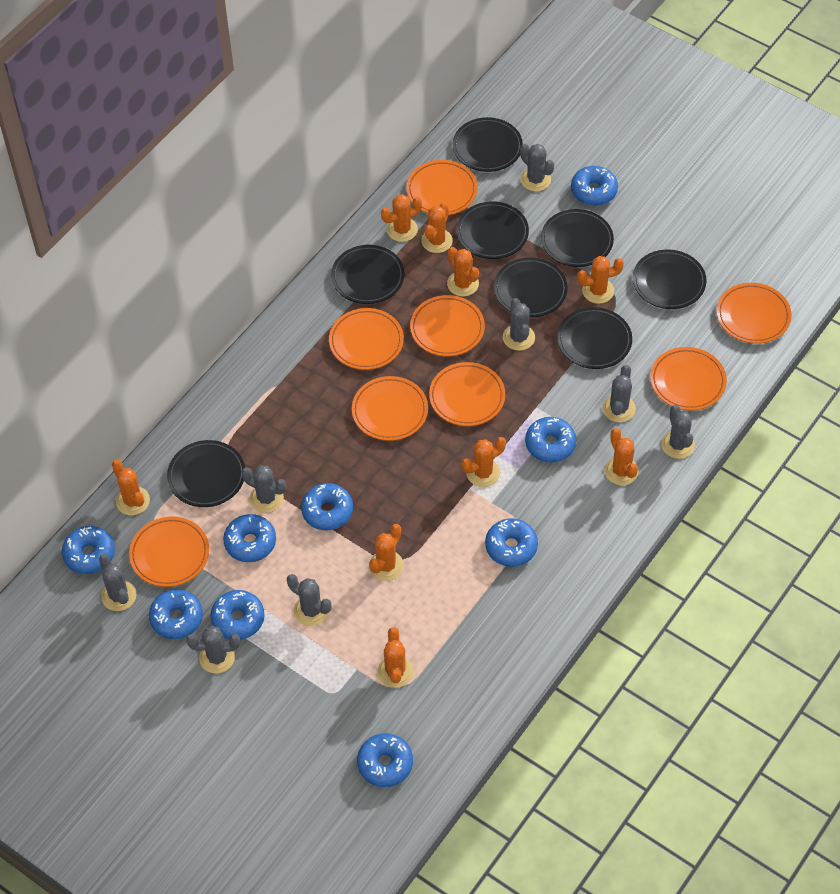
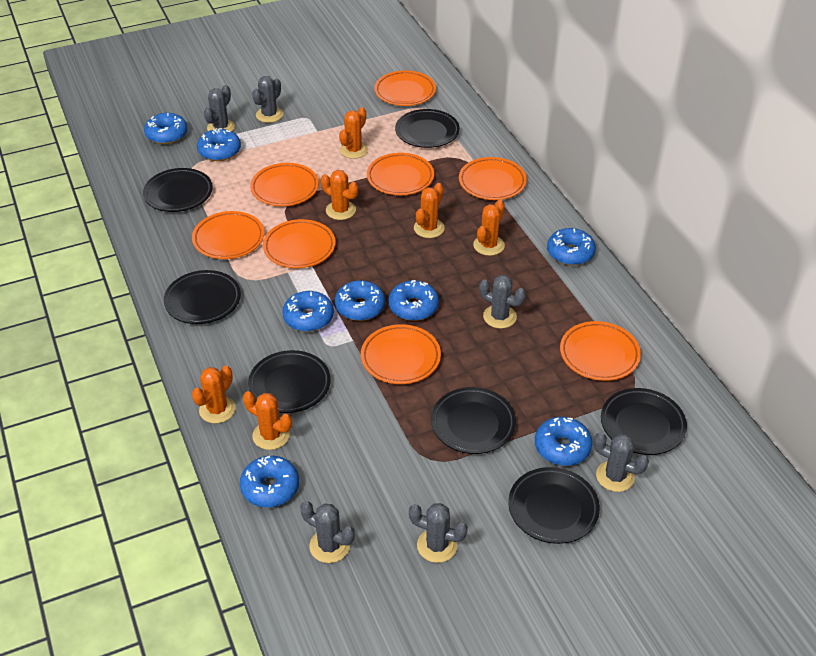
black plate: [167,440,245,507] [331,245,405,304] [453,117,523,172] [457,201,529,259] [494,257,568,317] [541,209,614,267] [557,307,632,369] [633,250,706,309] = 8 -> [143,168,213,212] [164,270,241,324] [248,350,331,413] [395,109,460,148] [431,387,516,454] [508,467,600,544] [601,388,687,455] = 7
blue donut: [62,526,115,574] [149,589,203,639] [210,590,265,640] [223,514,276,562] [301,483,353,531] [357,733,413,787] [485,518,538,567] [525,417,576,463] [571,166,618,206] = 9 -> [144,113,188,144] [197,128,241,161] [240,456,299,508] [282,291,334,332] [335,280,385,321] [388,280,439,321] [535,417,592,466] [547,228,596,265] = 8
grey cactus: [99,554,136,611] [186,626,240,673] [242,465,286,513] [287,574,331,626] [503,298,535,351] [520,144,554,191] [602,365,636,422] [661,405,695,459] = 8 -> [204,85,235,131] [252,76,283,123] [300,501,355,563] [409,503,468,563] [479,275,526,329] [594,432,649,492] = 6
orange cactus: [112,460,150,515] [369,524,404,581] [377,627,413,688] [381,194,422,242] [421,202,453,253] [447,247,479,296] [461,437,506,487] [577,256,624,304] [605,428,639,485] = 9 -> [192,366,236,423] [243,391,292,450] [321,170,358,220] [339,107,368,159] [414,183,445,238] [473,200,505,256] = 6

